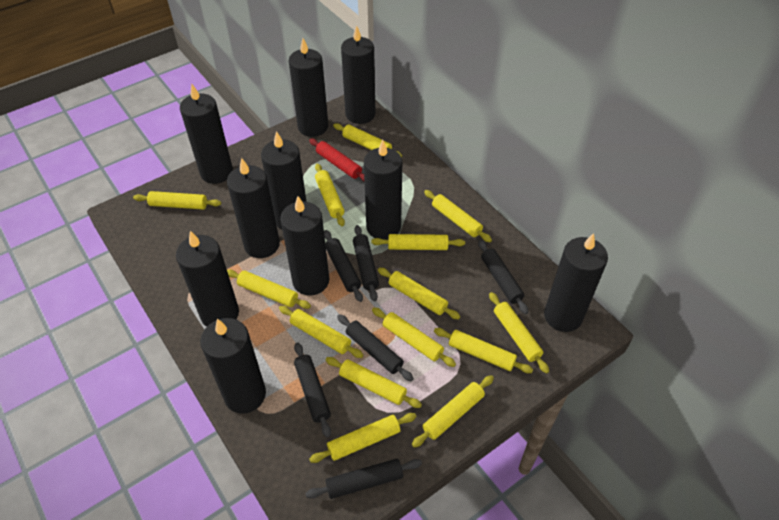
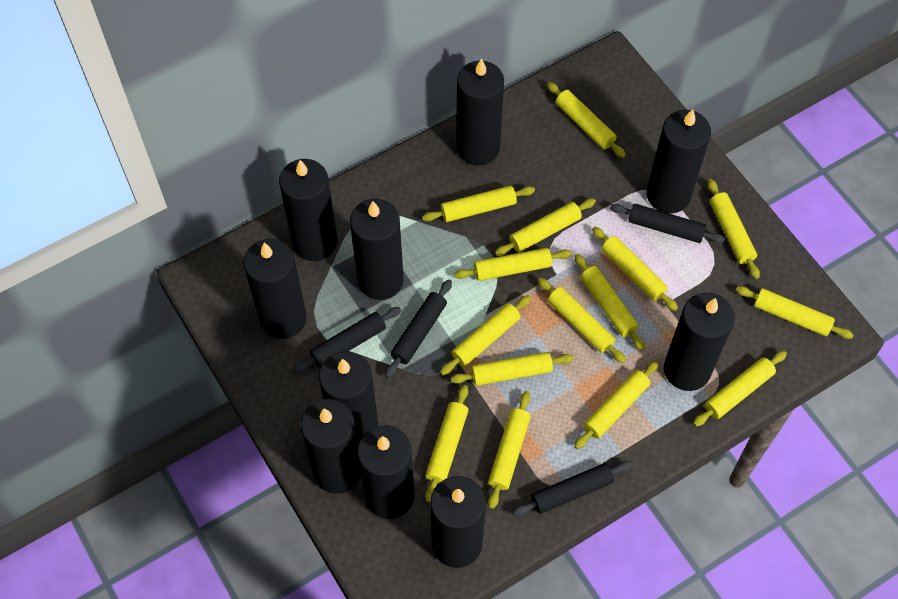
black rolling pin: [294,342,331,438] [305,459,422,499] [324,230,363,302] [337,314,414,381] [353,225,379,301] [478,240,528,314] = 6 -> [294,307,401,373] [385,279,452,378] [513,461,632,516] [610,204,725,243] = 4
red rolling pin: [309,139,364,181] = 1 -> none = 0
yellow rolling pin: [133,191,221,210] [227,269,311,309] [279,306,363,358] [309,413,416,463] [315,164,345,226] [326,357,422,408] [333,123,402,157] [371,234,465,250] [372,308,456,367] [378,268,461,320] [412,375,494,448] [424,190,492,242] [434,328,533,373] [489,292,549,374] = 14 -> [422,186,535,222] [425,385,469,502] [440,295,531,375] [451,352,573,386] [454,248,572,281] [488,391,531,509] [495,198,596,256] [538,278,626,363] [547,82,626,158] [574,360,659,449] [575,254,645,350] [592,226,678,311] [693,351,787,427] [707,179,760,279] [736,286,854,339] = 15

